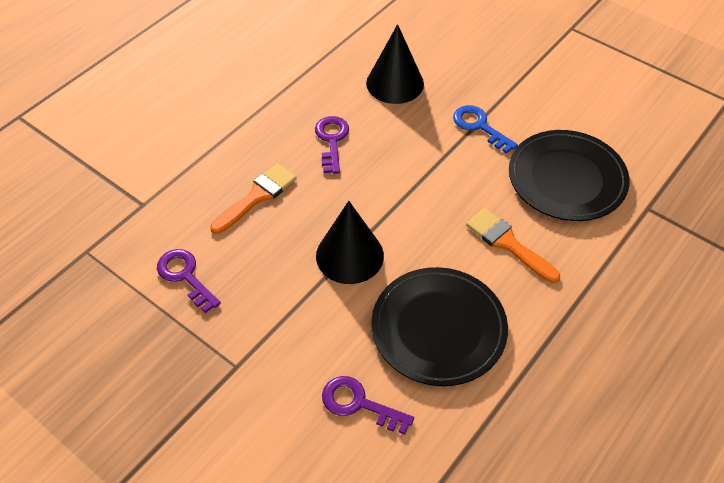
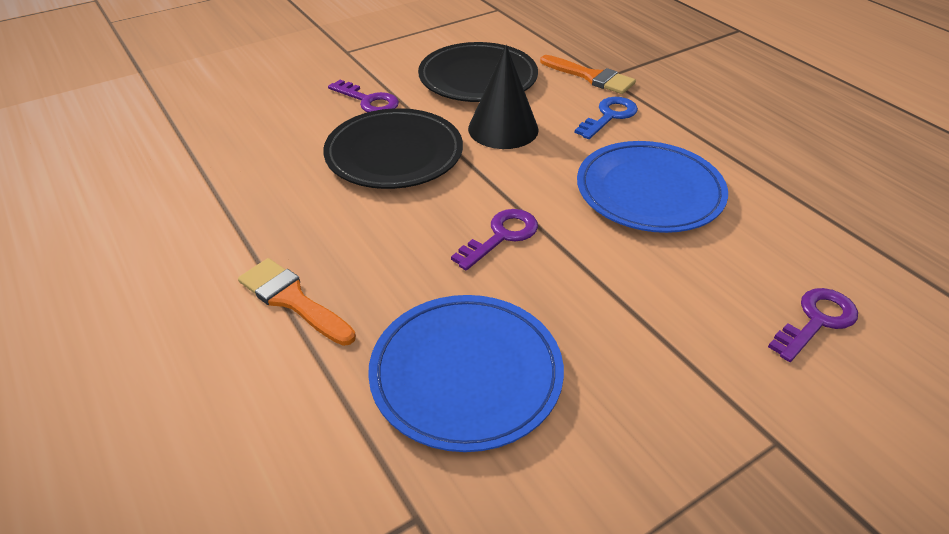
black cone: [316,201,384,284] [366,24,424,104] = 2 -> [468,45,539,149] = 1
blue plate: none = 0 -> [368,295,564,452] [577,141,728,233] = 2

